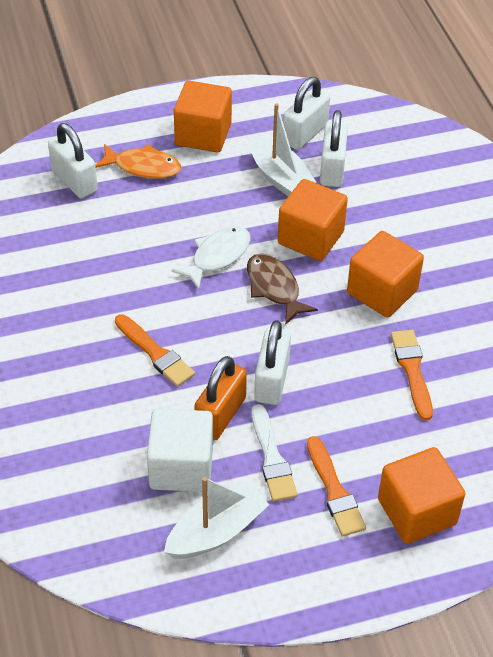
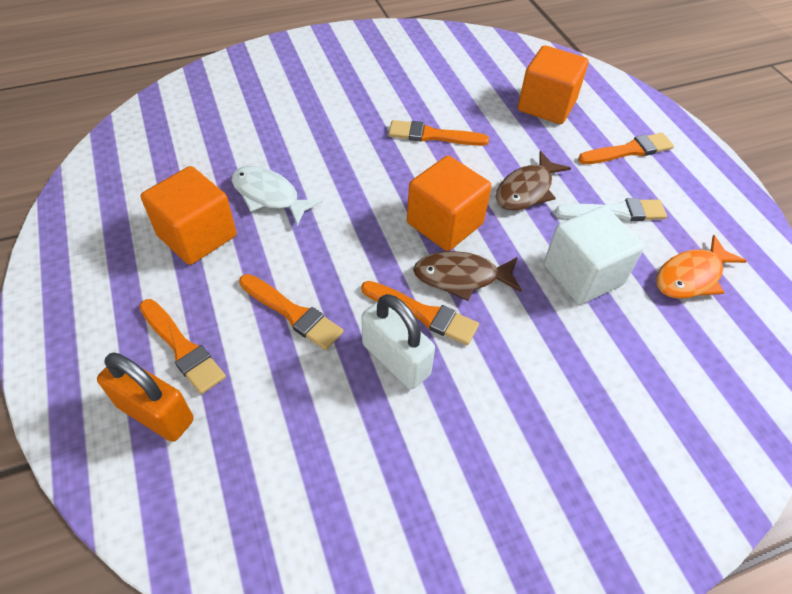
brown fish: [247,253,318,325] = 1 -> [413,251,522,301] [496,151,571,211] = 2
orange brush: [115,314,195,387] [307,436,366,536] [391,330,433,421] = 3 -> [139,299,226,394] [239,274,344,350] [361,281,479,345] [389,120,489,146] [578,133,674,164] = 5
orange cube: [174,81,232,152] [278,179,348,261] [347,231,424,318] [378,447,465,544] = 4 -> [141,166,236,265] [407,156,491,251] [518,45,589,124] = 3
white boat: [164,477,269,559] [250,103,316,196] = 2 -> none = 0
white padlock: [48,123,98,199] [254,320,291,405] [283,77,330,150] [320,110,348,187] = 4 -> [361,294,435,389] = 1

